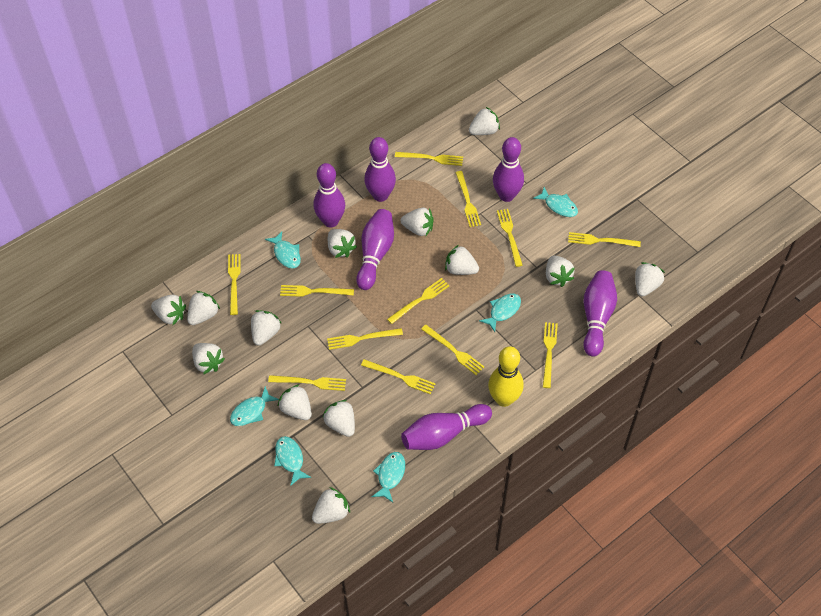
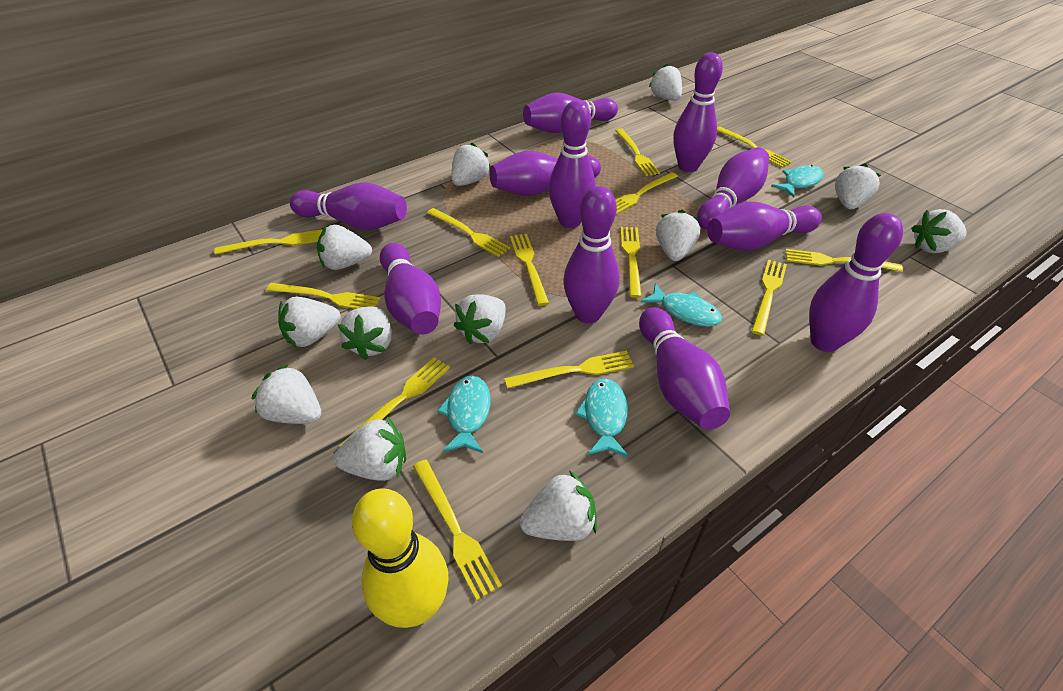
purple bowling pin: [314,163,345,227] [356,209,394,290] [364,137,396,202] [401,404,492,450] [493,137,524,202] [583,270,617,357] = 6 -> [290,182,407,230] [380,243,441,335] [490,151,601,196] [523,93,618,133] [549,101,596,228] [563,186,619,323] [639,307,730,430] [674,53,723,172] [697,147,769,229] [707,202,822,251] [809,213,903,352] = 11
turquoise fish: [230,386,279,426] [265,231,301,269] [274,436,311,486] [372,452,405,503] [479,293,521,332] [533,187,578,217] = 6 -> [437,376,491,453] [575,378,628,457] [641,283,722,327] [771,165,823,197] = 4
white strawberry: [151,295,186,325] [187,291,220,325] [192,343,225,374] [251,310,282,345] [277,384,312,420] [312,487,350,524] [323,400,355,437] [328,229,357,258] [401,208,434,236] [445,245,479,275] [469,107,500,135] [546,256,575,287] [635,262,665,297] = 13 -> [252,364,321,424] [278,297,340,348] [317,225,372,270] [333,417,406,481] [338,306,392,360] [452,142,491,186] [454,294,506,345] [520,470,597,541] [649,64,682,101] [656,210,700,261] [835,163,881,209] [911,209,967,253] = 12
yellow fork: [228,254,241,315] [268,375,346,391] [280,285,354,297] [327,328,403,350] [361,359,435,394] [387,278,450,324] [395,152,463,166] [421,325,484,375] [455,171,481,227] [497,209,523,267] [543,322,558,388] [568,232,641,247] = 12 -> [214,229,323,255] [266,283,381,309] [339,357,450,447] [413,459,502,601] [427,208,510,257] [504,351,634,389] [510,234,549,306] [615,128,660,176] [616,172,678,214] [620,227,642,298] [717,127,792,168] [751,260,787,336] [785,249,903,272] = 13

